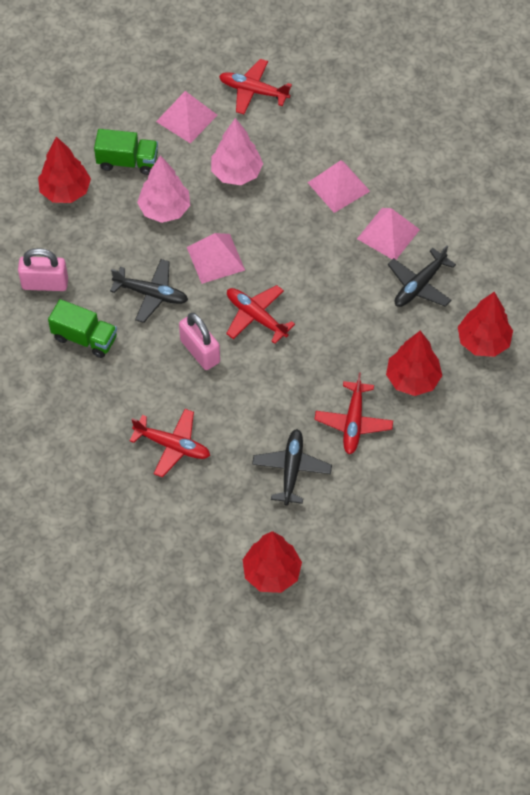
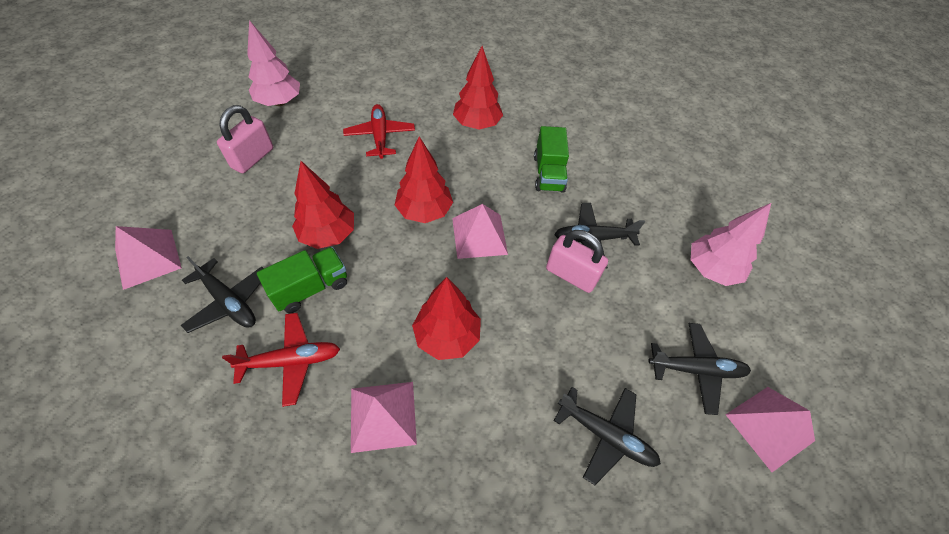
black plane: [110,259,188,323] [252,429,332,506] [388,245,456,307] = 3 -> [181,256,264,333] [554,203,645,269] [554,387,661,485] [648,323,751,415] = 4
red plane: [129,409,210,478] [219,59,292,114] [226,285,295,344] [314,372,393,454] = 4 -> [222,313,340,407] [343,104,415,159] = 2

